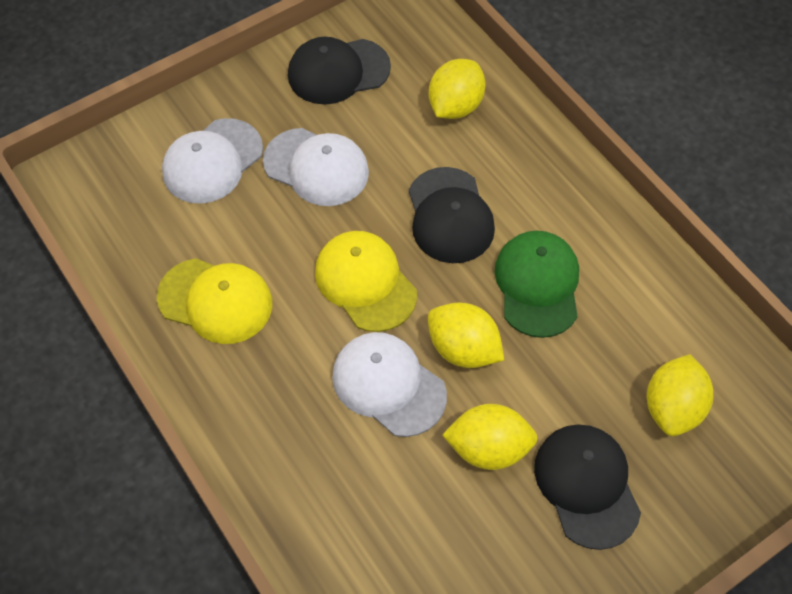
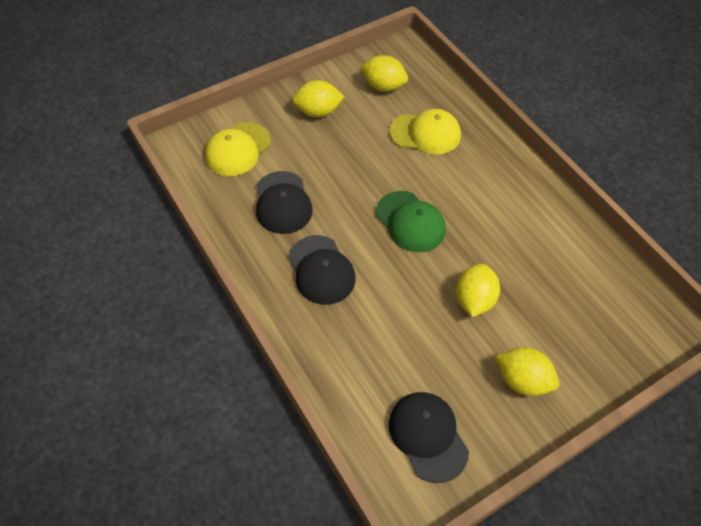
white cap: [162,118,263,204] [263,128,369,206] [332,332,447,437] = 3 -> none = 0

